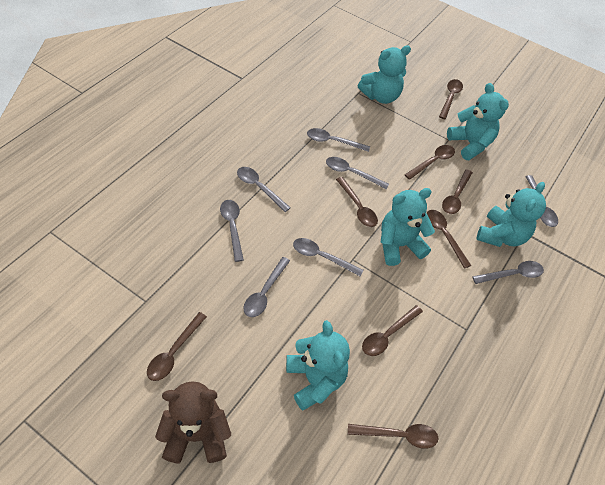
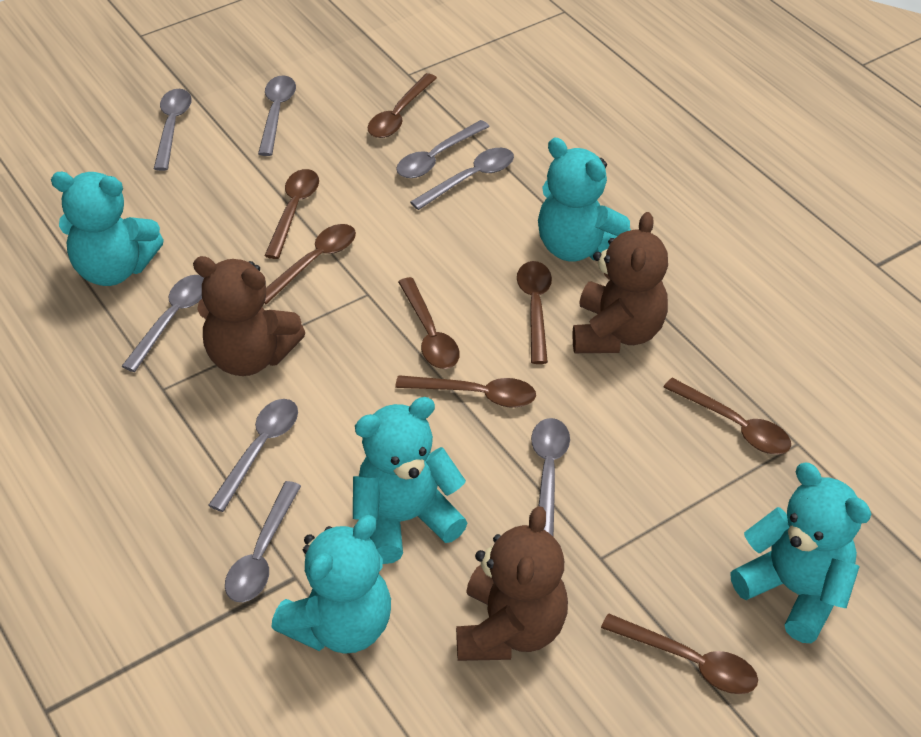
brown teddy bear: [155,381,231,464] = 1 -> [193,256,305,376] [456,506,568,661] [572,212,668,353] = 3

